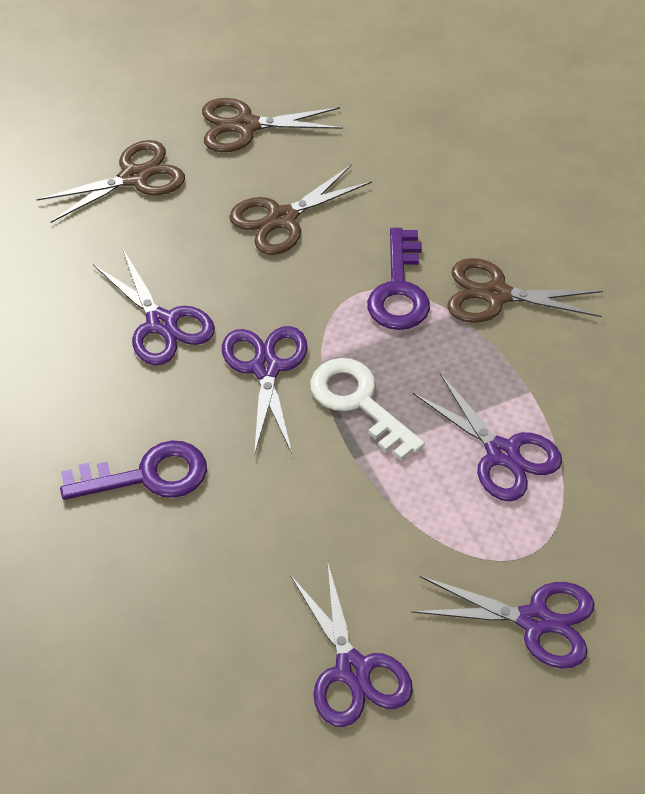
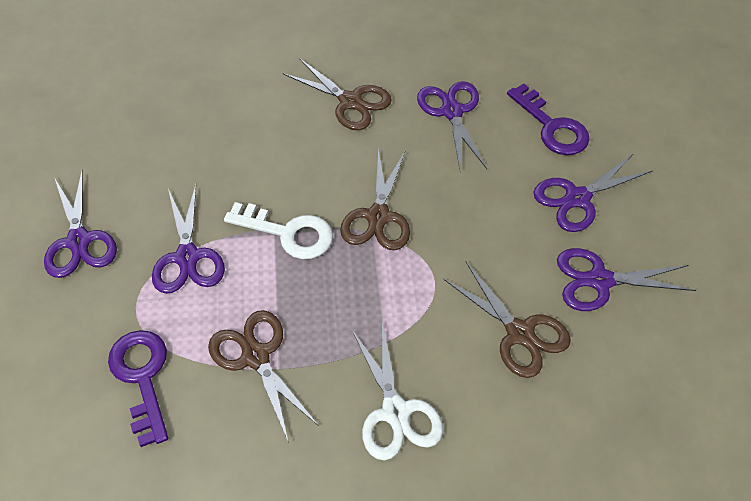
white scissors: none = 0 -> [352,322,443,460] = 1

